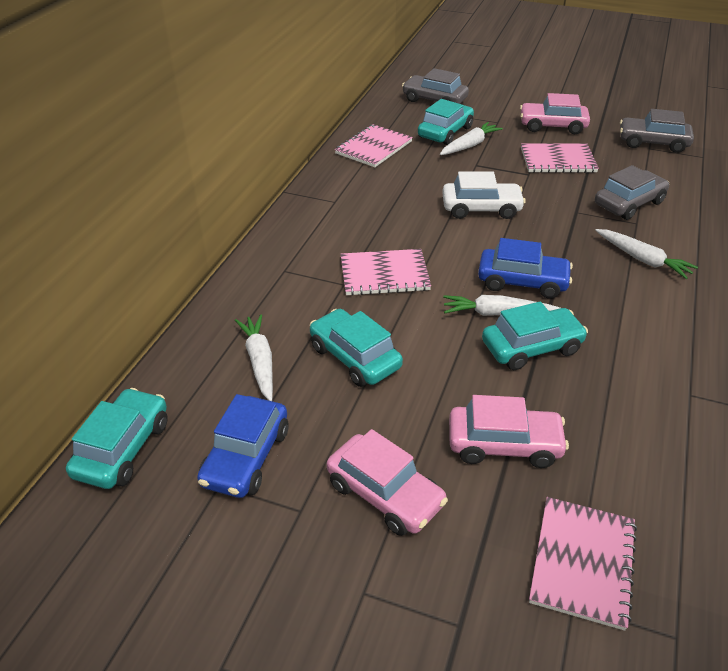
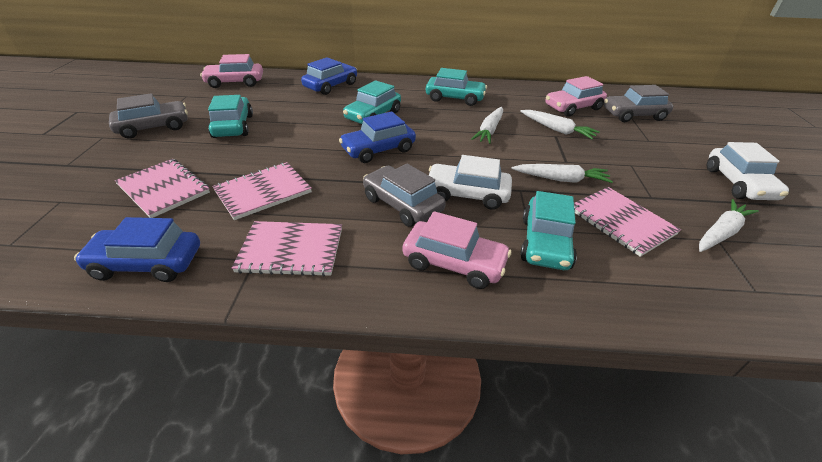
blue car: [197,394,288,498] [478,238,573,299] = 2 -> [74,217,200,282] [301,57,357,95] [339,111,416,163] = 3
white car: [442,171,526,219] = 1 -> [429,155,512,210] [706,142,789,200] = 2

